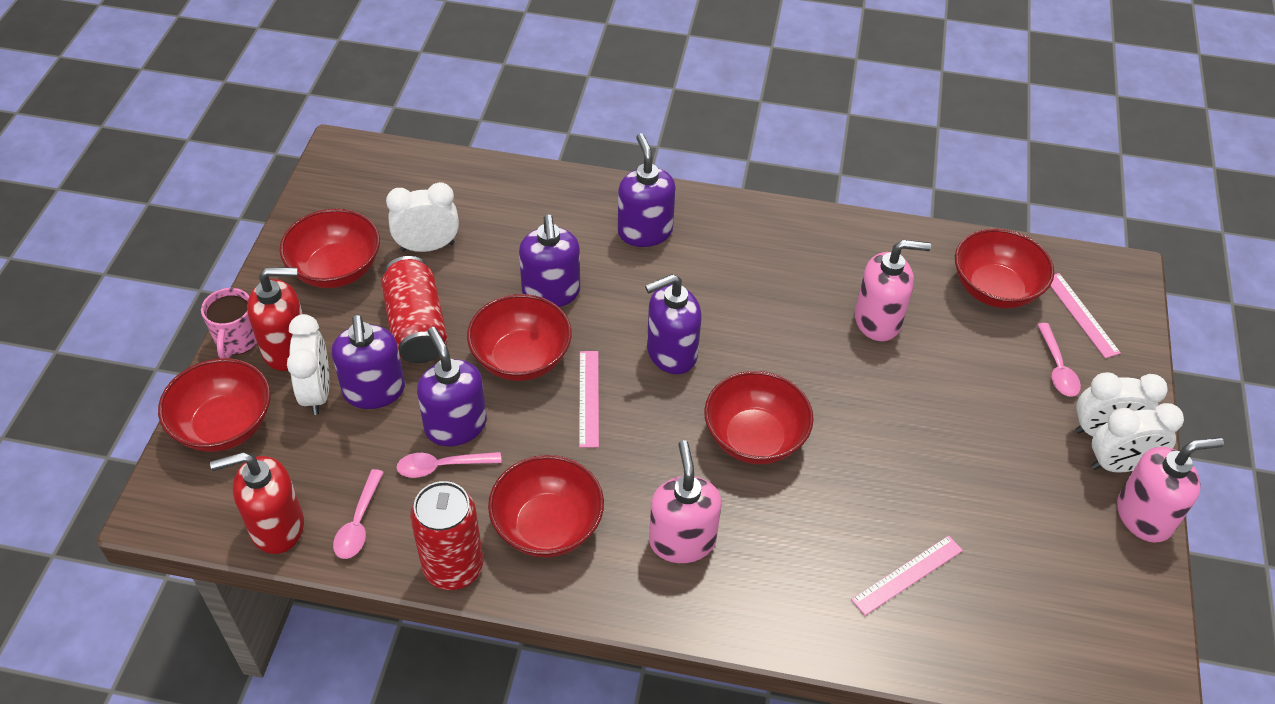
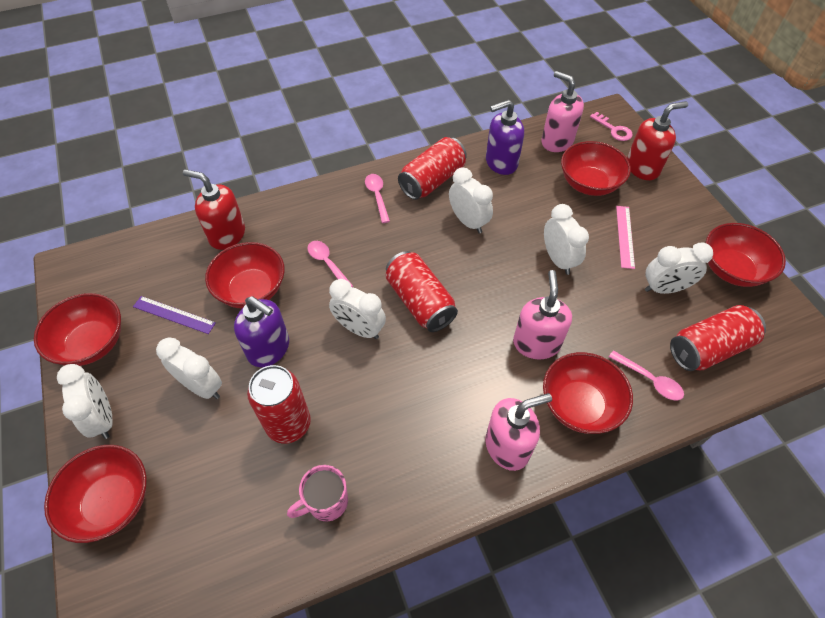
pink key: none = 0 -> [590,112,633,141] = 1
pink ruler: [579,351,599,448] [851,535,963,615] [1051,273,1121,358] = 3 -> [616,206,635,269] = 1
purple ruler: none = 0 -> [133,296,216,334] = 1
purple soap dispenser: [332,315,405,409] [417,327,487,446] [519,215,580,307] [618,133,676,247] [645,274,701,374] = 5 -> [234,296,289,367] [486,99,524,175] = 2
red can: [381,256,448,364] [410,481,483,590] = 2 -> [247,365,311,444] [385,251,458,332] [398,137,467,200] [670,305,766,371] = 4
white clock: [287,314,329,415] [386,182,459,252] [1075,372,1168,436] [1091,403,1184,473] = 4 -> [57,364,113,439] [156,338,222,399] [329,279,386,339] [449,167,493,234] [544,204,589,275] [645,243,713,294] = 6

